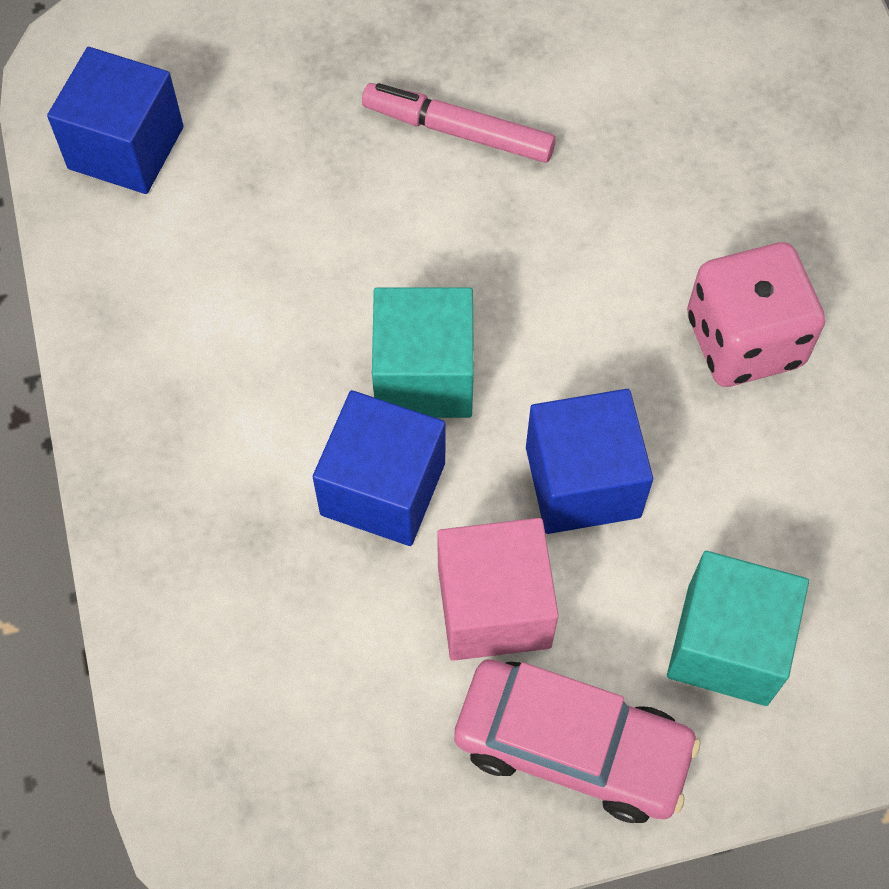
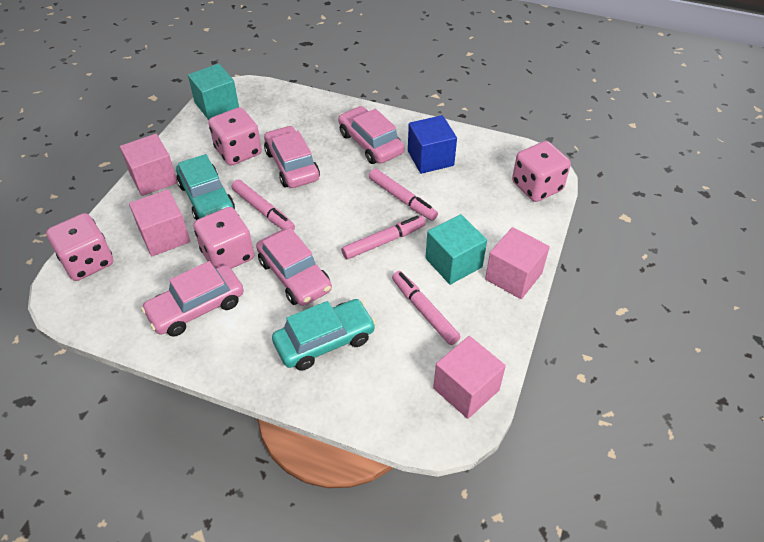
blue cube: [47,47,183,194] [313,390,445,546] [526,389,653,534] = 3 -> [408,115,457,174] = 1
pink car: [454,659,701,823] = 1 -> [141,261,244,337] [256,228,332,306] [264,126,320,188] [338,106,404,164] = 4
pink cube: [437,518,559,661] = 1 -> [120,134,177,196] [129,189,190,256] [433,336,506,419] [485,227,550,299] = 4
pink dice: [687,242,825,387] = 1 -> [46,213,113,281] [193,207,254,269] [208,107,262,166] [512,141,571,202] = 4
pink marker: [362,83,556,163] = 1 -> [232,180,295,231] [341,215,426,260] [369,169,438,221] [392,271,461,345] = 4
turquoise car: none = 0 -> [176,154,235,220] [272,299,376,371] = 2

